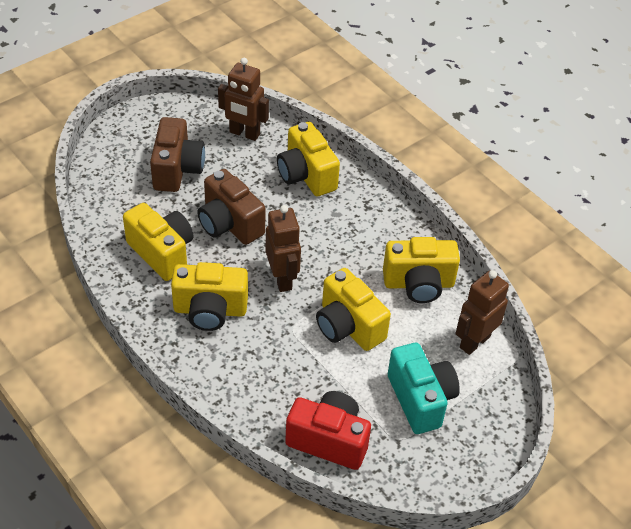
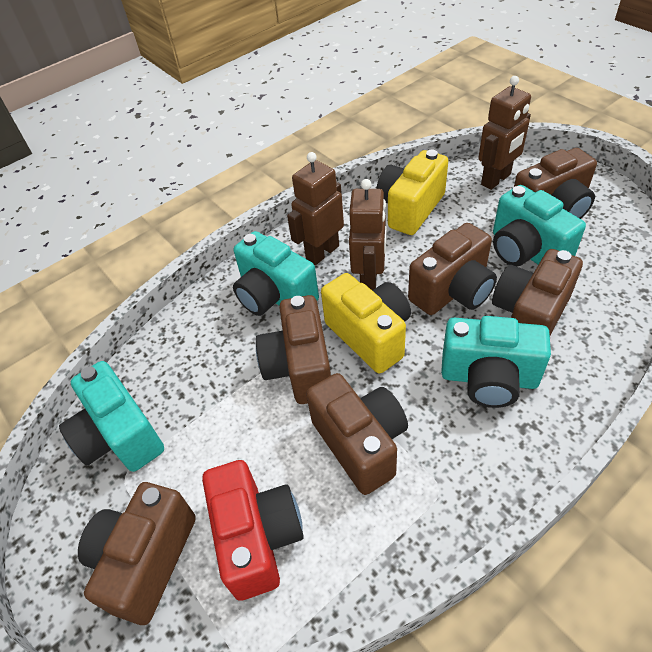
brown camera: [150,117,205,192] [198,169,265,245] = 2 -> [78,482,196,625] [256,295,331,404] [306,373,408,495] [408,223,497,315] [492,249,583,335] [514,148,597,219] = 6
turquoise camera: [388,343,460,434] = 1 -> [59,361,164,472] [233,231,319,316] [441,316,551,408] [493,185,586,266] = 4
yellow camera: [123,203,194,281] [171,262,248,331] [277,122,340,196] [316,268,391,351] [383,237,460,303] = 5 -> [321,273,411,374] [376,150,448,235] = 2

